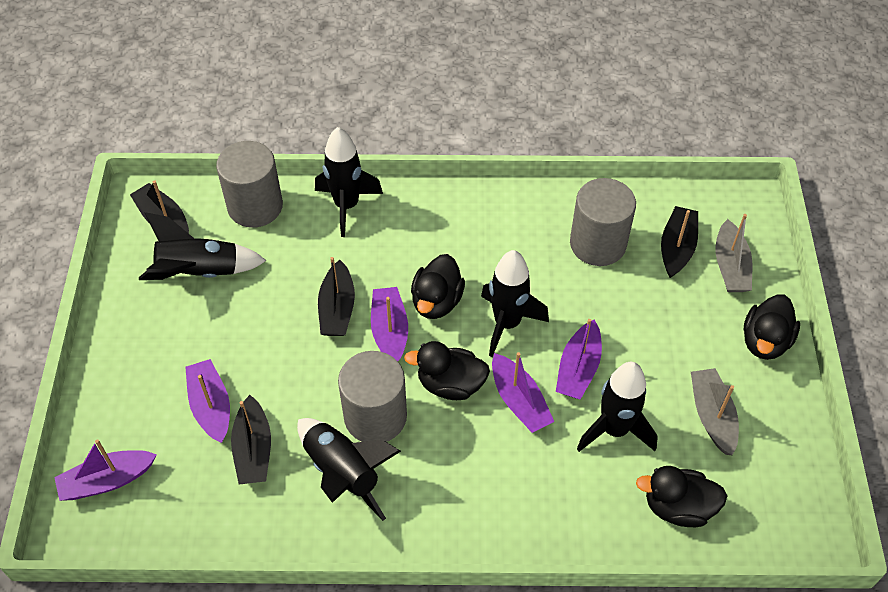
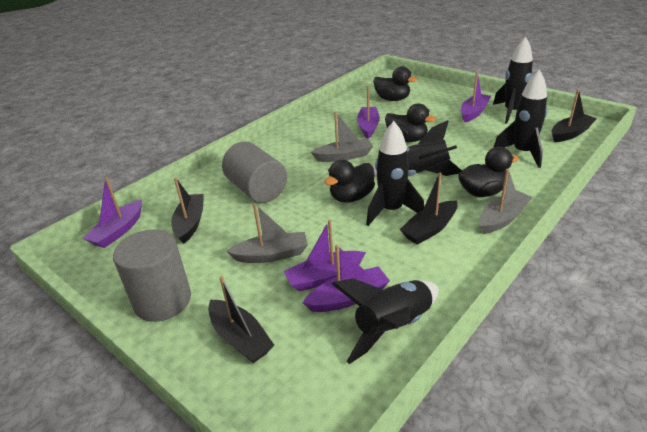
grey boat: [691,368,739,455] [715,214,752,292] = 2 -> [226,203,308,263] [311,111,373,162] [479,169,533,234] = 3
grey cylinder: [216,141,283,228] [338,351,407,442] [570,178,636,266] = 3 -> [113,229,191,322] [222,141,287,203] = 2

